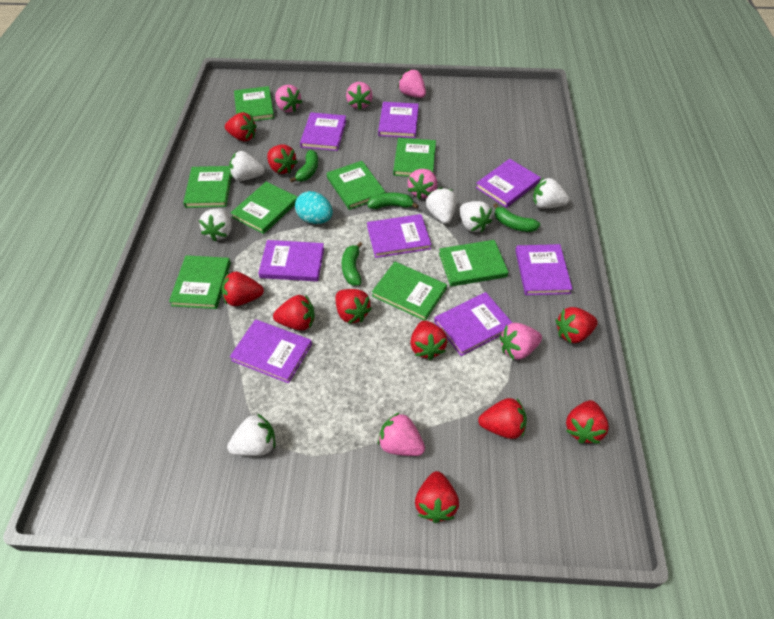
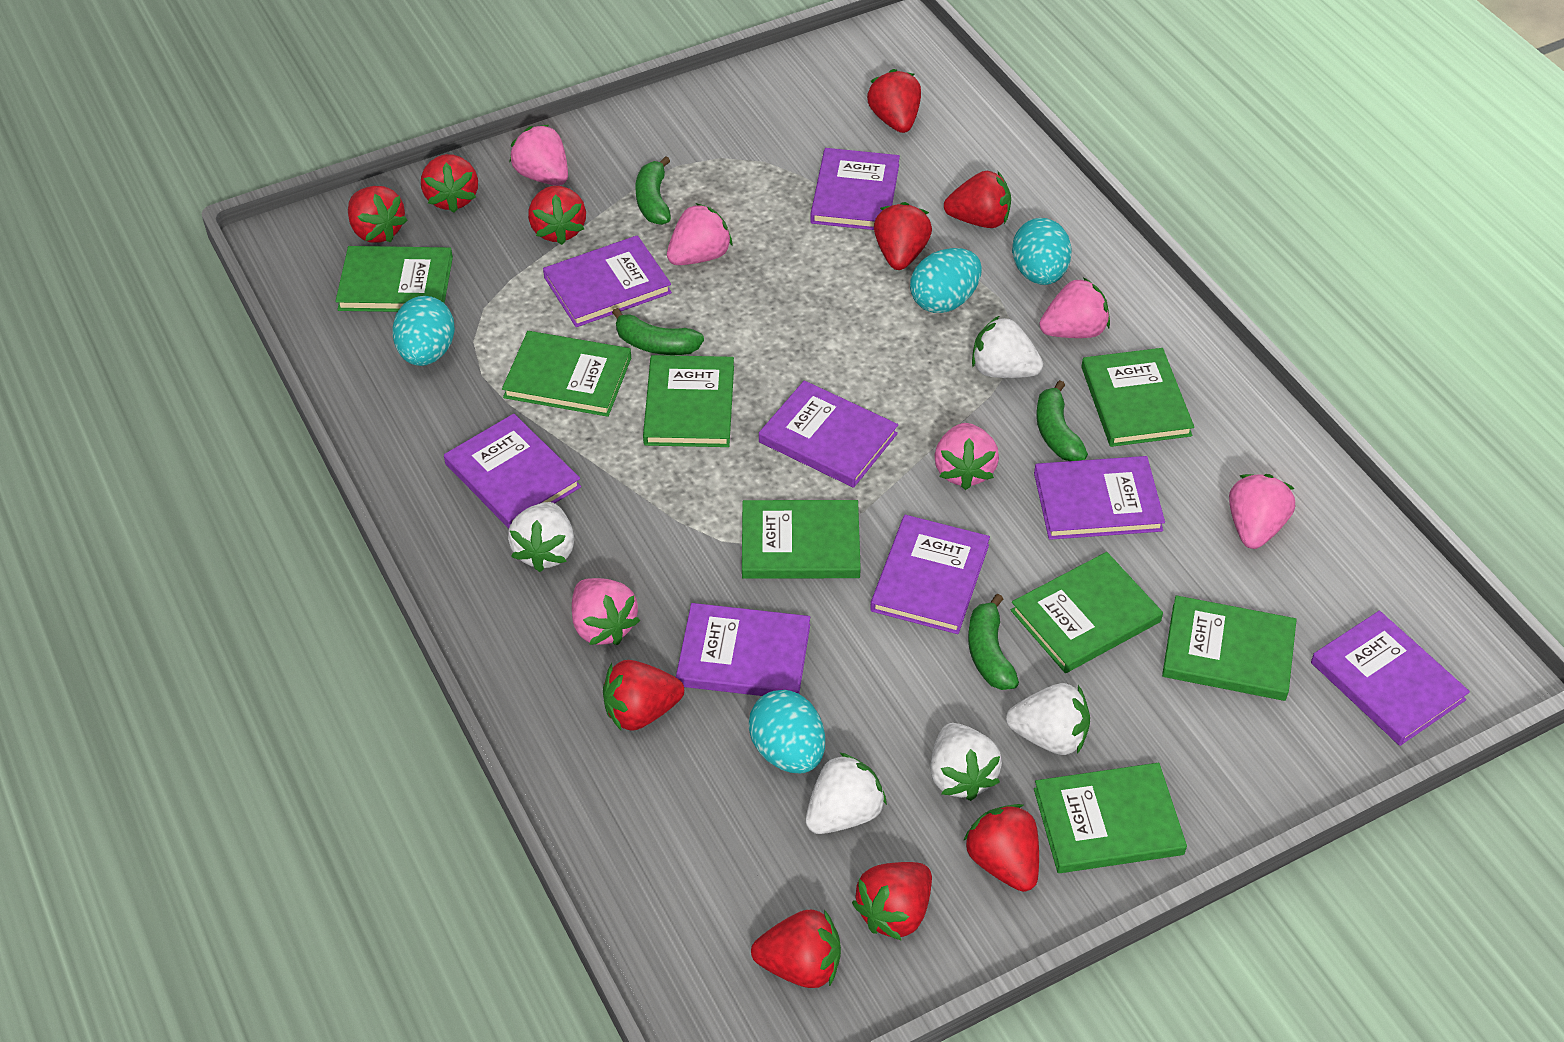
turquoise egg: [295,191,333,224] = 1 -> [393,296,455,366] [749,690,825,773] [910,248,982,313] [1012,218,1072,285] = 4
white strawberry: [199,208,232,242] [227,413,275,456] [229,151,265,181] [426,187,456,224] [460,201,492,232] [533,178,569,209] = 6 -> [508,502,574,572] [806,752,887,834] [930,723,1002,801] [972,316,1043,378] [1006,683,1090,755] = 5

